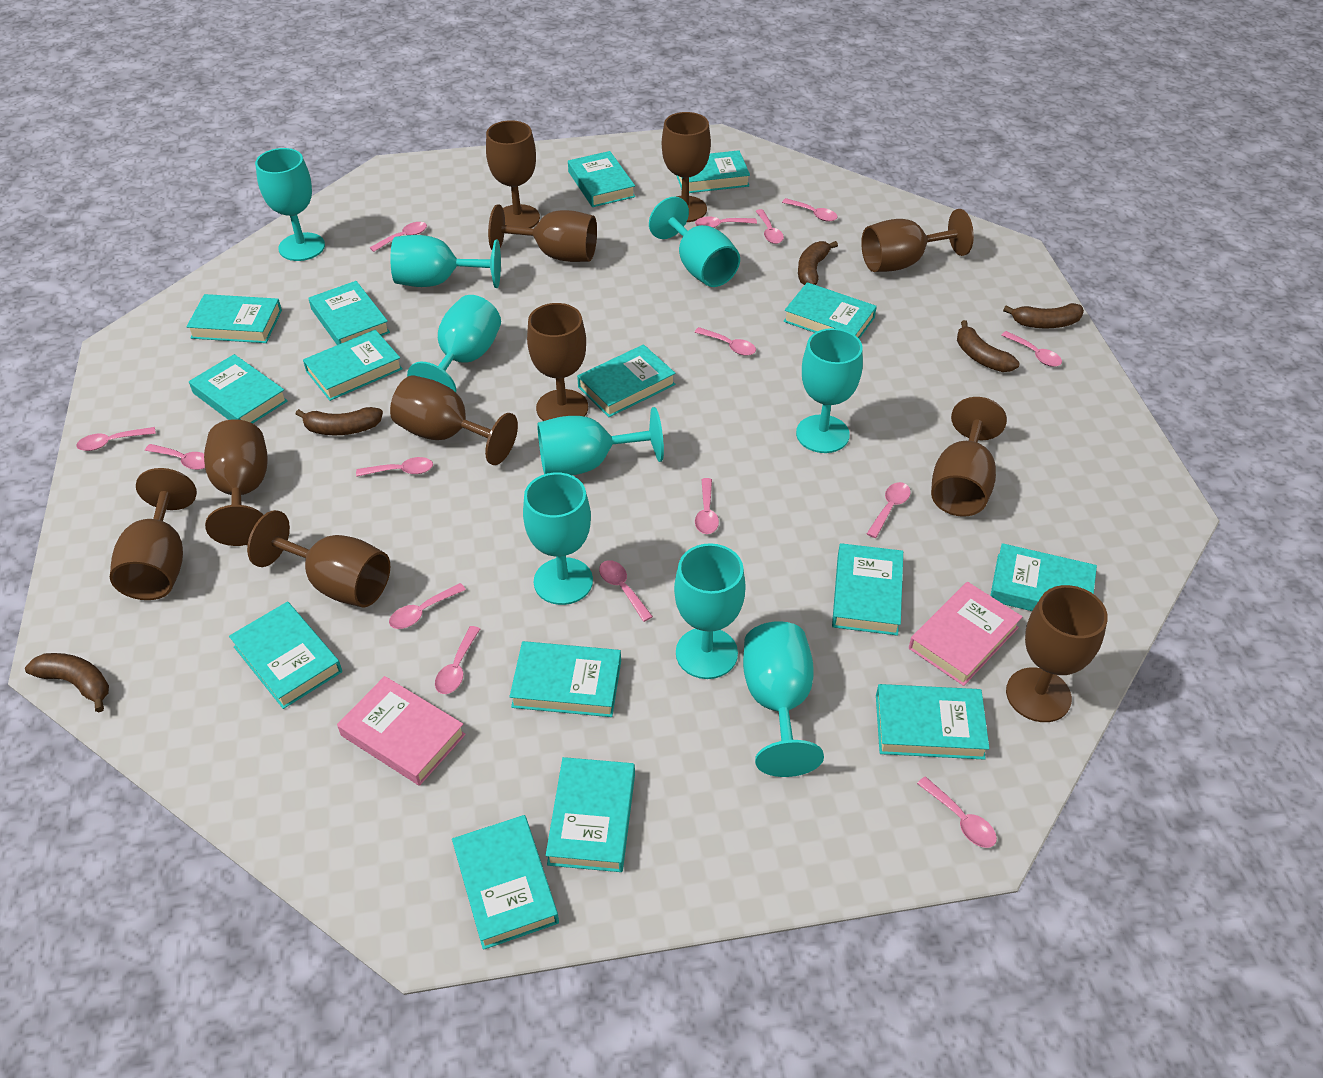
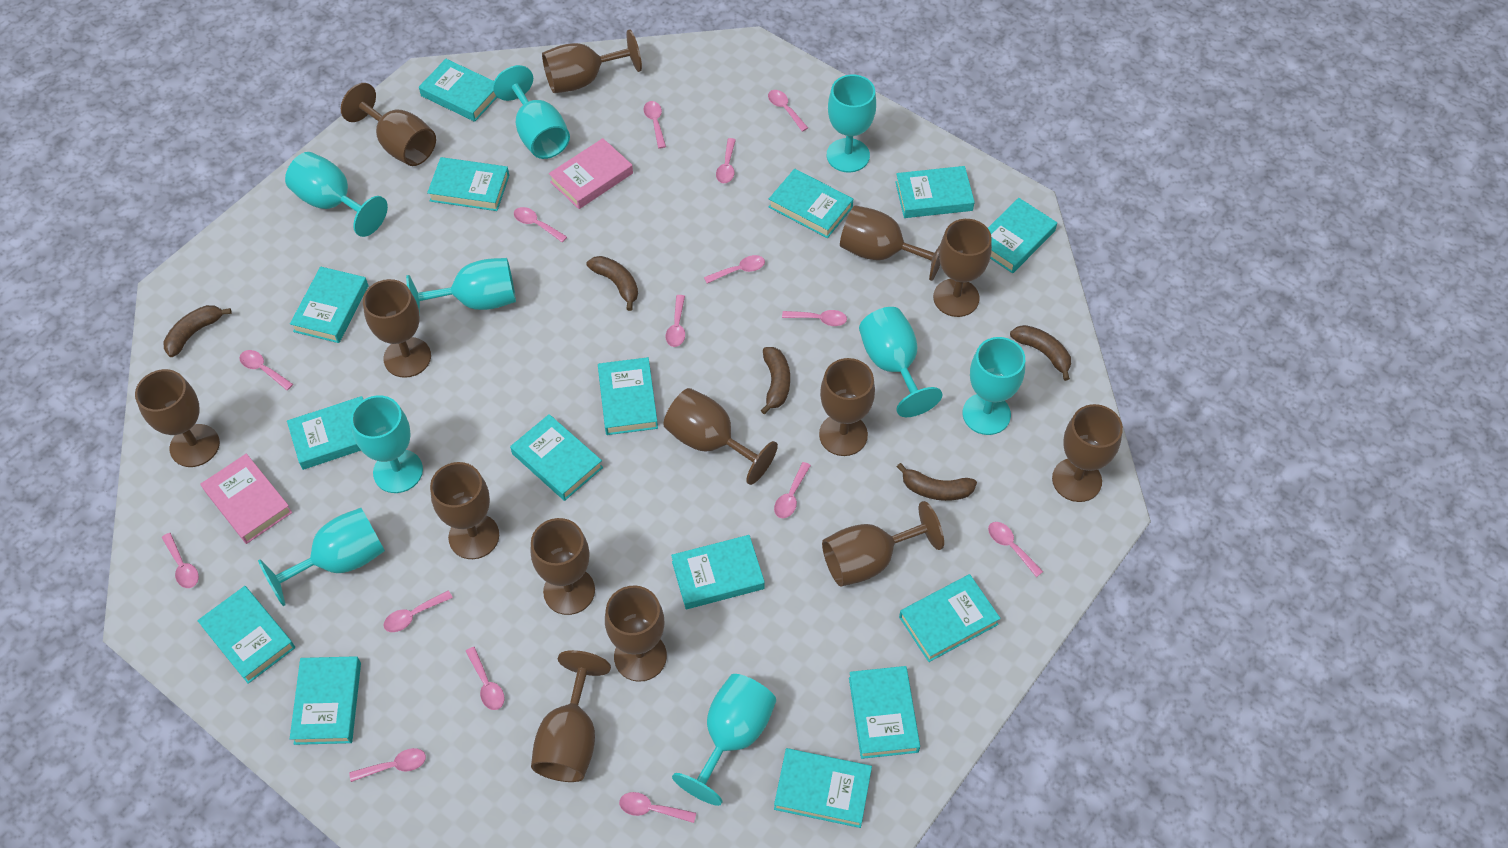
brown goblet: [110,468,197,600] [204,419,267,546] [247,510,390,608] [390,375,518,465] [486,120,540,228] [488,204,597,262] [527,303,588,421] [662,112,711,222] [861,209,974,272] [931,397,1007,517] [1006,585,1108,722] = 11 -> [135,369,220,467] [341,83,436,166] [363,279,431,378] [430,462,499,559] [531,518,595,615] [531,650,611,782] [542,29,642,93] [605,586,667,682] [663,388,778,485] [819,358,875,456] [822,501,944,587] [840,205,941,281] [933,219,992,317] [1052,404,1123,502] = 14

